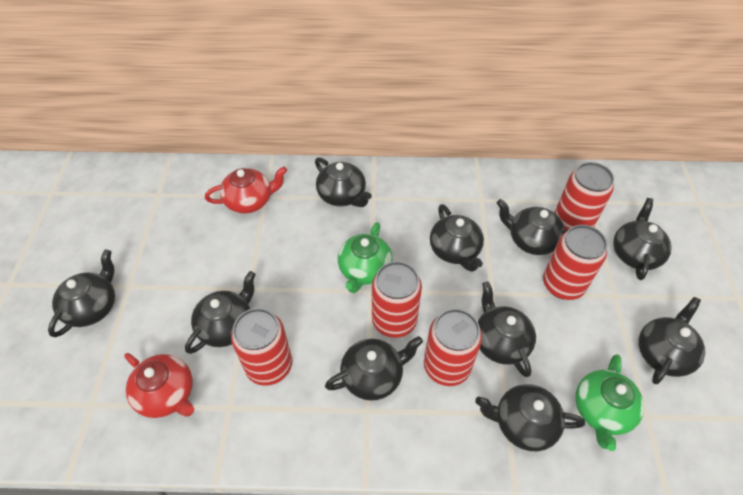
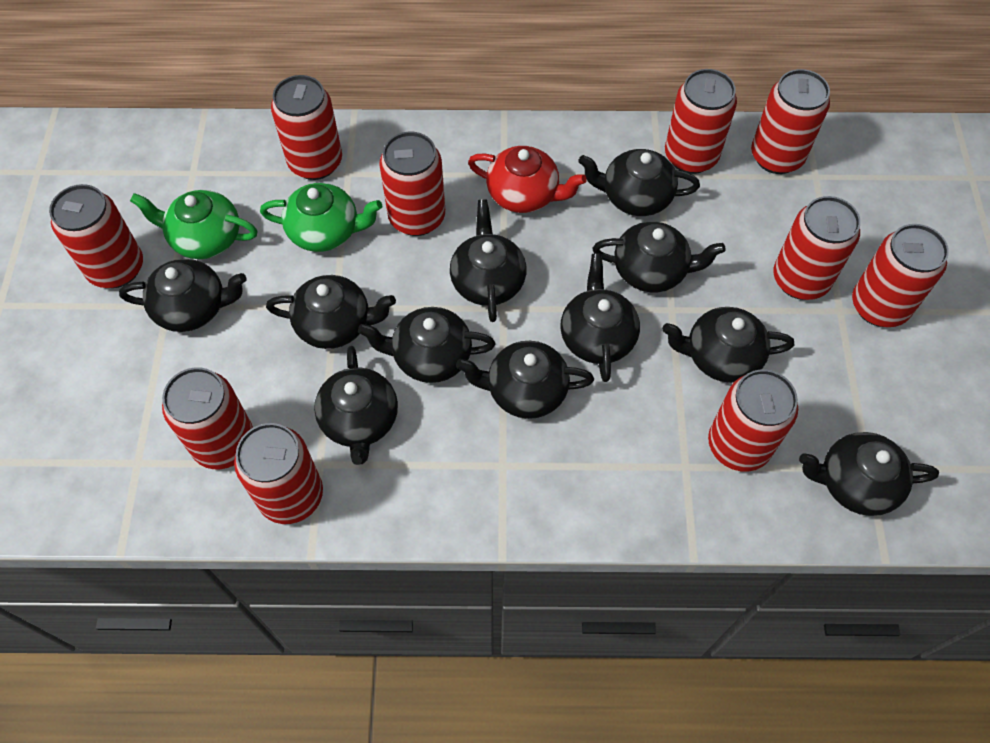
black teapot: [48,249,115,337] [185,271,256,354] [315,157,372,207] [325,336,423,401] [430,204,484,272] [475,384,585,451] [478,281,536,377] [497,199,567,255] [613,198,672,280] [638,297,705,384] = 10 -> [119,259,247,332] [266,275,396,349] [314,346,398,465] [358,307,495,383] [450,199,526,322] [456,341,594,419] [560,253,640,382] [578,149,700,216] [592,222,726,292] [662,307,794,383] [799,432,939,516] = 11
red can: [231,308,292,386] [372,261,422,338] [424,309,482,386] [543,225,607,300] [554,162,614,231] = 5 -> [49,184,143,288] [162,367,253,469] [234,423,323,524] [271,75,342,180] [379,132,445,236] [665,69,737,174] [708,370,798,472] [751,69,830,174] [773,196,861,300] [852,224,949,327] = 10
red teapot: [124,353,194,418] [205,166,287,214] = 2 -> [468,146,587,213] = 1

